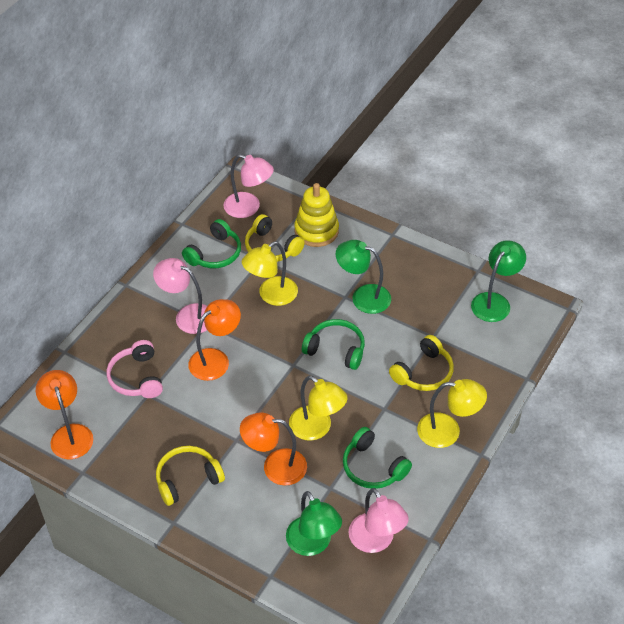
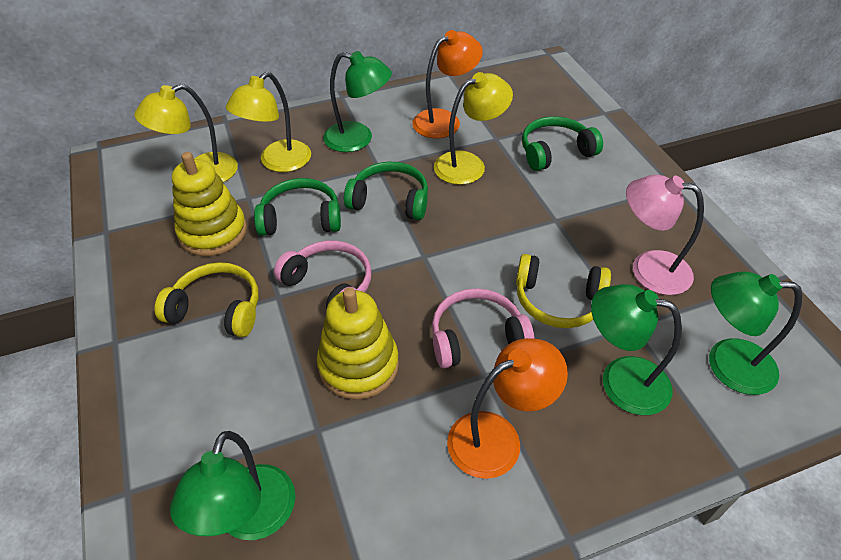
green lamp: [286,491,342,556] [336,240,391,314] [471,240,526,322] = 3 -> [170,431,295,540] [323,51,392,152] [591,284,682,415] [709,271,802,395] = 4
orange lamp: [36,370,93,459] [188,299,241,381] [240,413,307,486] = 3 -> [412,30,483,138] [447,338,568,479] = 2
pink headphones: [107,340,163,398] = 1 -> [274,241,372,309] [432,288,534,368] = 2
pink lamp: [153,258,207,334] [223,154,274,218] [348,488,409,553] = 3 -> [626,175,704,295] = 1
yellow headphones: [156,446,225,506] [245,214,305,262] [389,335,454,391] = 3 -> [155,262,258,337] [516,254,611,328] = 2
yellow stacking toy: [294,183,339,247] = 1 -> [172,152,247,256] [317,287,399,400] = 2

